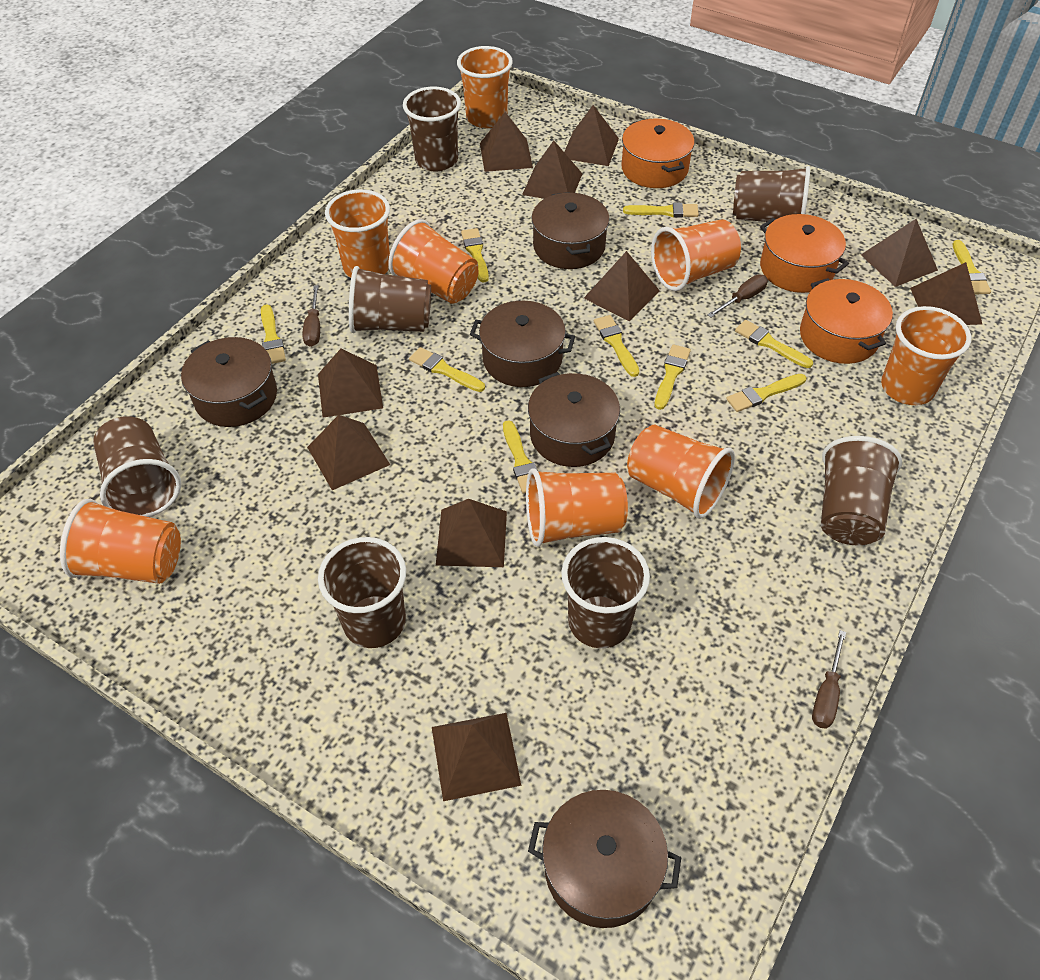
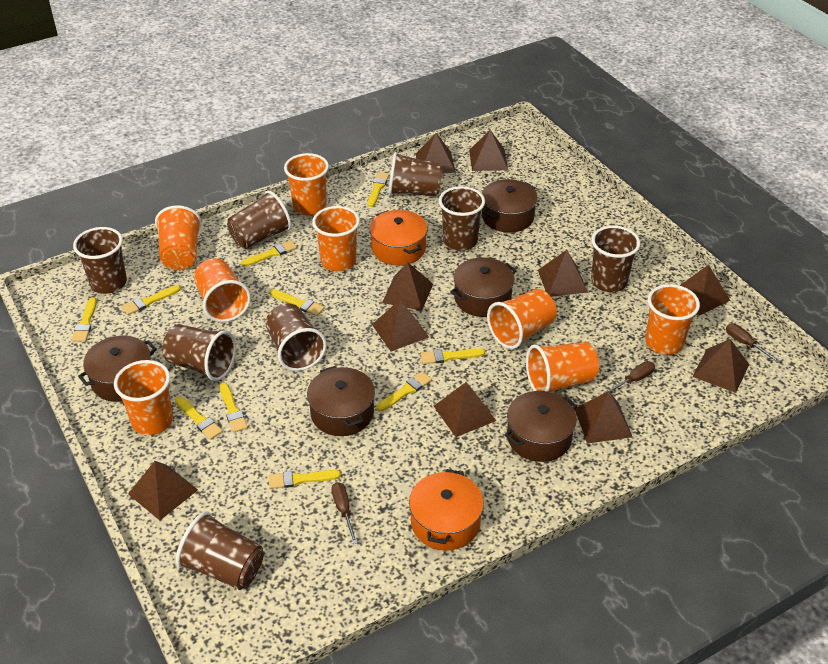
brown cup: [93,416,181,517] [318,537,406,648] [349,266,431,333] [403,87,461,171] [561,537,650,648] [733,166,810,222] [821,436,902,545] = 7 -> [73,227,127,294] [162,324,236,381] [176,512,264,590] [227,190,292,249] [266,303,327,371] [389,152,443,196] [439,186,485,251] [591,226,640,292] = 8
orange pot: [621,118,695,188] [760,214,849,293] [800,278,893,364] = 3 -> [370,210,427,266] [409,469,484,551] = 2

